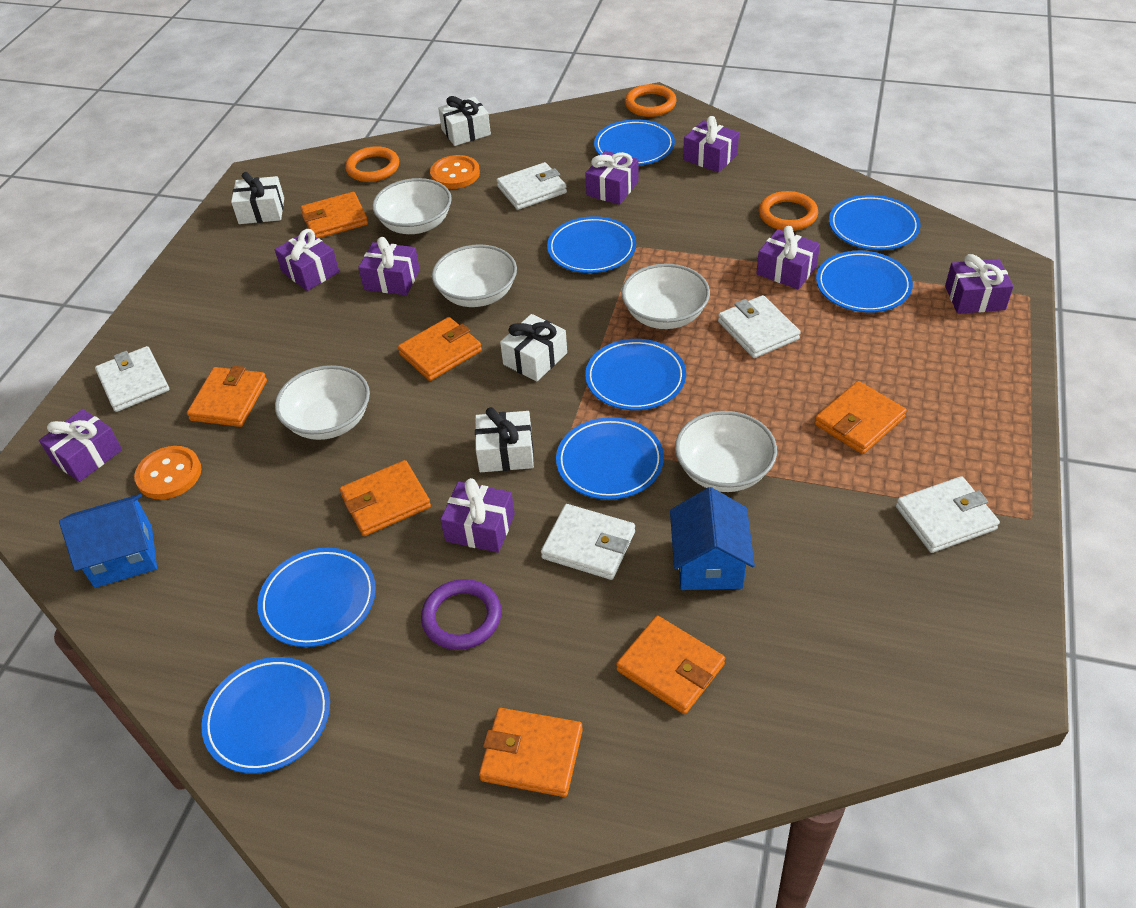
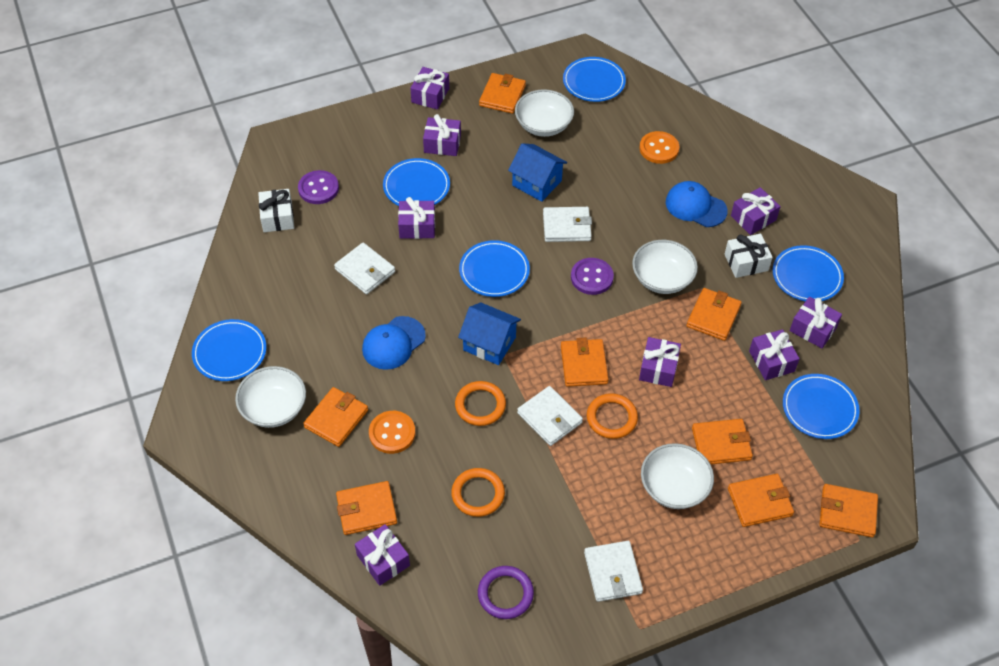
blue cap: none = 0 -> [362,316,426,370] [666,181,728,227] = 2
blue plate: [201,657,330,774] [258,548,376,647] [547,216,636,273] [556,417,664,500] [585,339,686,410] [594,120,675,166] [816,251,913,312] [829,195,921,250] = 8 -> [192,319,267,381] [383,158,450,206] [459,240,530,297] [563,57,626,102] [773,245,844,301] [783,374,860,439] = 6
orange wallet: [187,366,267,427] [301,192,368,238] [340,460,431,536] [398,317,482,381] [479,708,583,797] [616,616,725,714] [814,381,907,454] = 7 -> [303,387,368,447] [336,481,397,535] [479,73,526,114] [561,338,609,387] [687,288,742,341] [692,419,753,464] [728,474,794,527] [819,484,878,538] = 8
purple button: none = 0 -> [298,170,339,204] [571,258,614,295] = 2
white bowl: [275,365,370,440] [372,178,452,234] [432,244,517,307] [621,264,710,329] [675,411,777,492] = 5 -> [235,366,306,428] [515,89,574,137] [632,240,698,294] [641,443,714,509] = 4
white gift: [231,172,284,224] [438,96,491,146] [475,407,534,472] [500,314,567,381] = 4 -> [258,189,294,232] [725,234,773,278] = 2
white wallet: [95,346,169,412] [497,162,567,210] [541,504,635,580] [718,295,801,358] [896,476,1000,553] = 5 -> [334,243,395,294] [517,386,583,446] [543,207,592,242] [584,541,643,602] = 4

